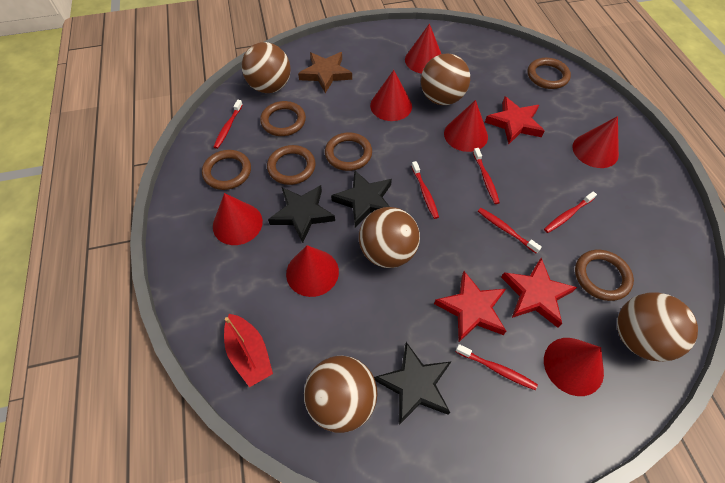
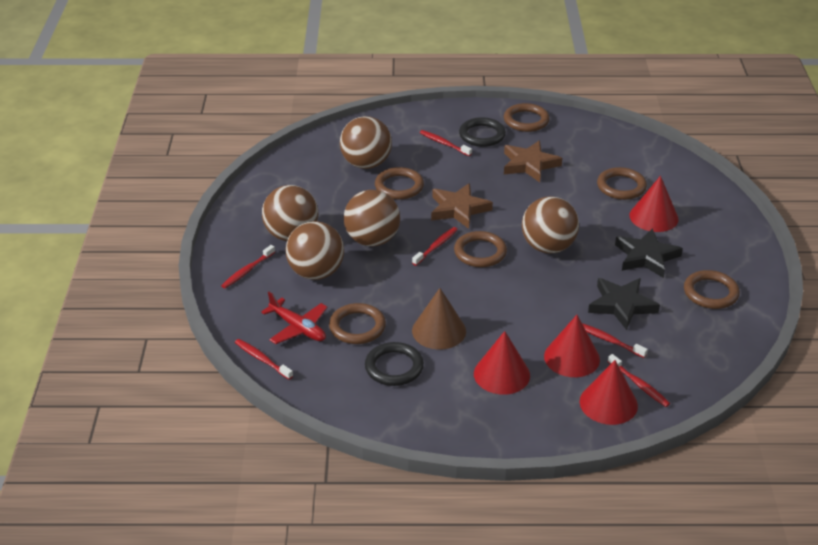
black ring: none = 0 -> [365,342,424,386] [459,117,506,147] = 2
black star: [268,185,335,243] [331,170,392,227] [374,342,451,425] = 3 -> [588,278,660,330] [615,228,683,278] = 2
brown cone: none = 0 -> [412,288,466,350] = 1
brown star: [298,52,352,93] = 1 -> [431,183,493,229] [504,140,562,182] = 2
red boat: [224,314,273,387] = 1 -> none = 0
red cone: [213,193,263,245] [286,245,339,297] [370,70,412,121] [405,23,441,73] [444,100,488,152] [544,338,604,396] [572,116,619,168] = 7 -> [474,331,530,395] [544,315,600,377] [580,360,638,425] [630,176,679,232] = 4
red plane: none = 0 -> [261,292,328,344] = 1
red star: [434,271,506,342] [485,97,545,144] [501,258,577,328] = 3 -> none = 0

